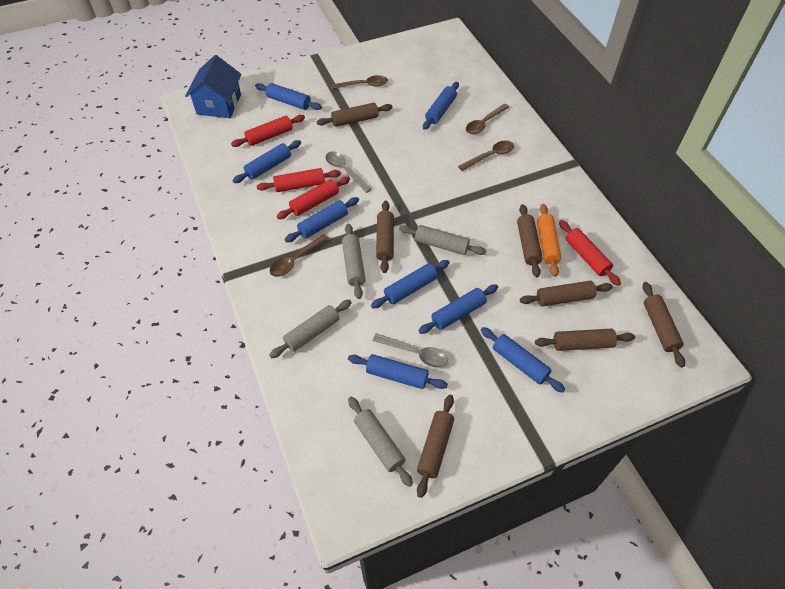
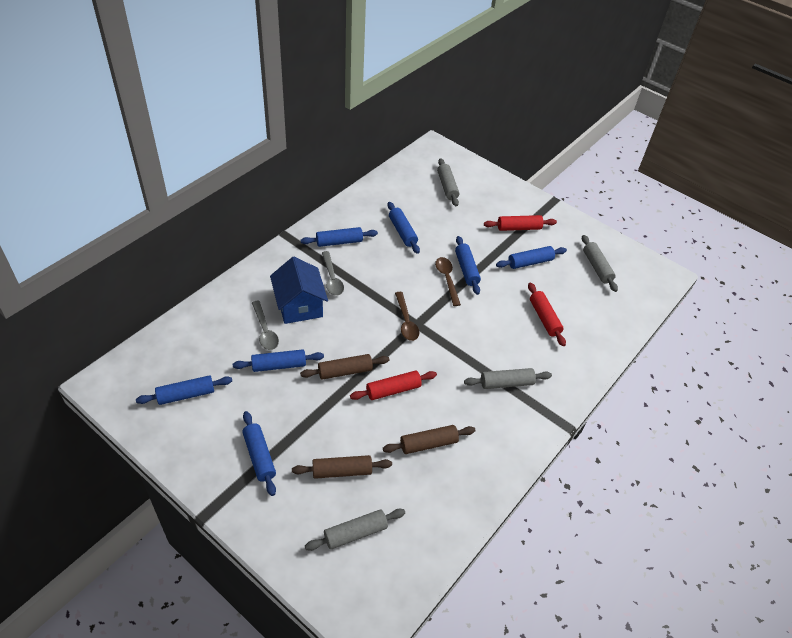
blue rolling pin: [232,140,301,183] [255,83,322,110] [284,197,359,242] [348,354,448,389] [371,260,450,308] [418,284,498,334] [423,82,459,130] [481,327,565,393] = 8 -> [136,375,232,405] [233,349,324,372] [242,411,276,496] [301,227,378,247] [387,202,420,254] [455,236,481,295] [496,246,567,269] = 7
brown rolling pin: [317,103,392,127] [376,201,394,273] [417,395,454,498] [517,204,543,277] [520,281,613,307] [535,329,635,351] [643,282,685,368] = 7 -> [292,455,392,479] [300,354,389,380] [383,425,475,454] = 3
brown spoon: [270,234,329,277] [330,75,388,90] [458,141,514,171] [466,104,509,135] = 4 -> [395,292,419,341] [435,257,461,306] = 2
orange rolling pin: [537,204,562,277] = 1 -> none = 0
red rolling pin: [231,115,305,147] [257,168,341,192] [277,177,350,219] [559,220,621,286] = 4 -> [350,371,437,400] [484,215,557,231] [528,283,566,346] = 3

